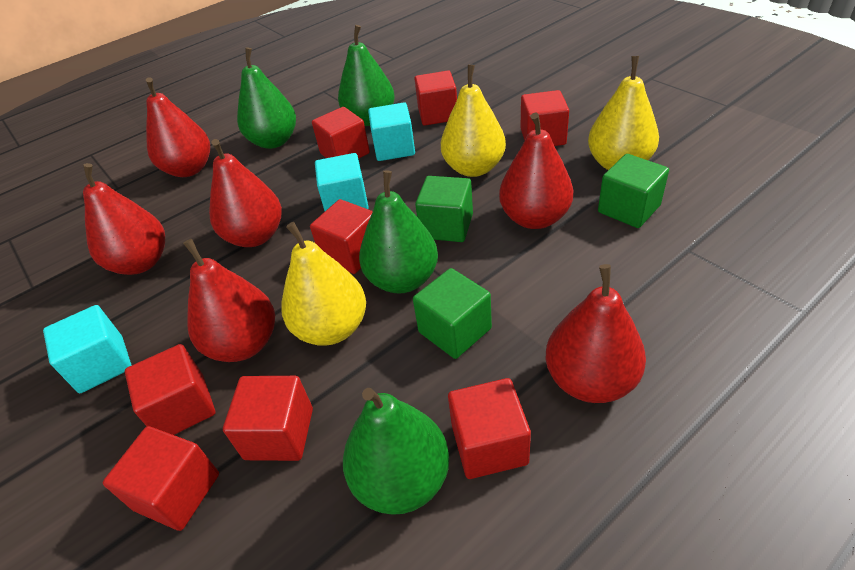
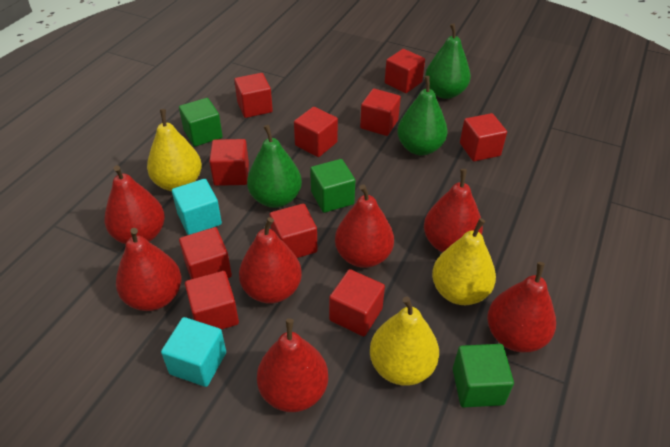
green pear: [237,47,296,149] [338,25,395,126] [343,388,449,515] [359,170,438,294] = 4 -> [247,125,302,208] [397,76,448,155] [425,23,471,99] = 3
red cube: [103,426,219,531] [125,344,215,435] [223,376,313,461] [310,199,373,274] [312,107,370,159] [414,71,457,125] [448,378,531,479] [520,90,569,146] = 8 -> [179,227,232,279] [185,271,239,330] [209,139,249,186] [234,73,273,118] [270,204,318,258] [294,107,338,157] [329,269,385,336] [360,89,401,136] [385,49,425,93] [460,113,507,161] = 10
red pear: [83,163,165,275] [146,77,210,177] [183,239,275,362] [209,139,282,247] [499,113,573,229] [546,264,646,403] = 6 -> [104,165,165,244] [116,228,181,311] [239,217,302,304] [257,318,328,412] [335,184,394,268] [424,169,483,252] [487,262,556,352] = 7
turquoise cube: [43,305,132,393] [315,153,369,211] [368,103,415,161] = 3 -> [161,317,226,387] [172,179,222,235] = 2

